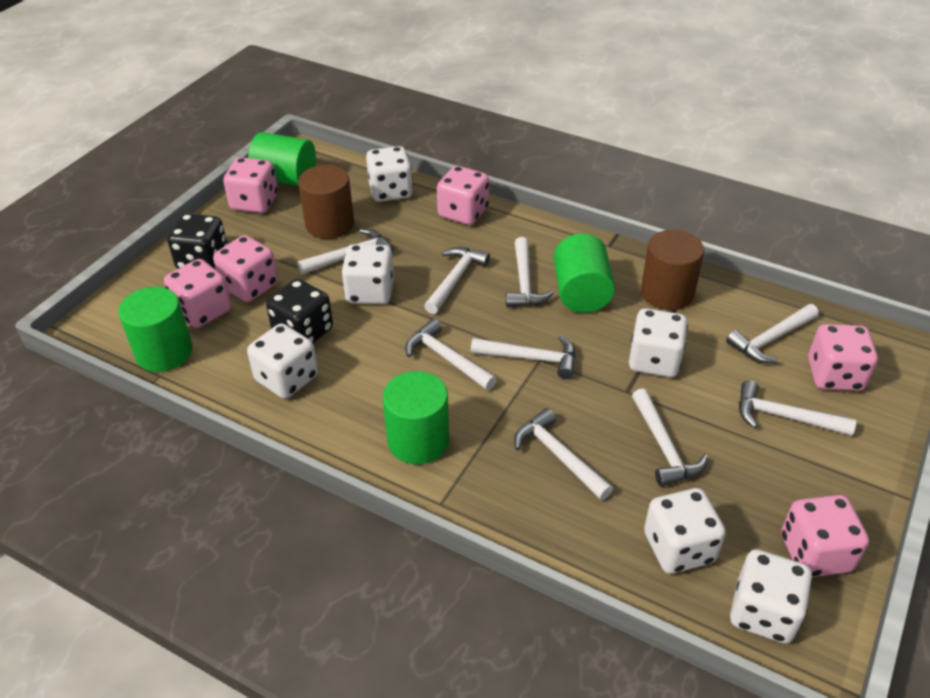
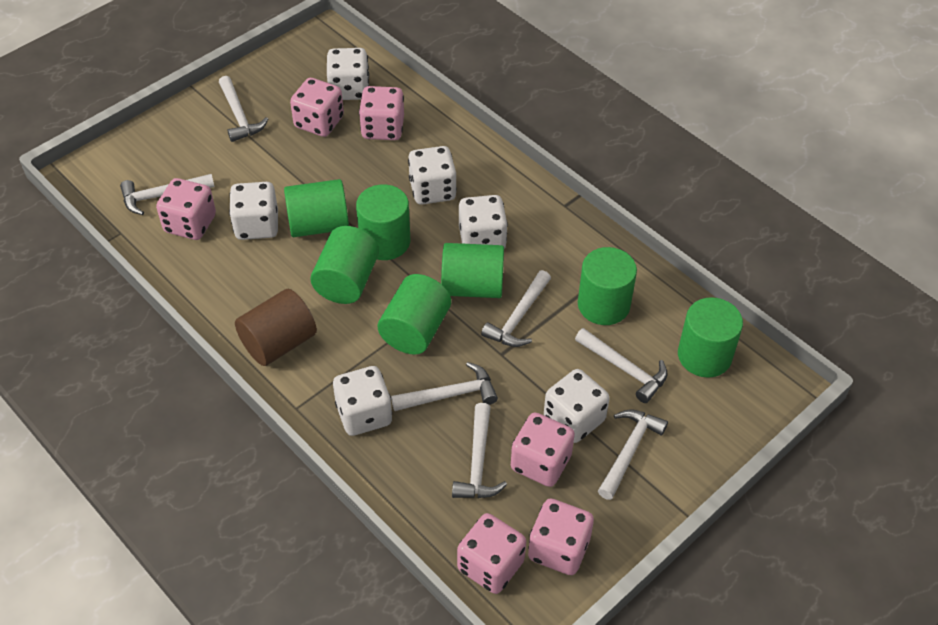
black dice: [167,213,228,270] [266,279,333,343] = 2 -> none = 0
brown cylinder: [298,165,354,239] [641,230,704,310] = 2 -> [235,289,317,366] = 1
green cylinder: [118,287,193,372] [248,132,316,186] [383,371,449,464] [554,234,615,313] = 4 -> [284,179,349,237] [310,226,379,304] [356,184,410,260] [378,274,451,355] [441,243,504,298] [578,247,637,325] [678,297,743,378] = 7
white hammer: [297,229,394,275] [405,319,497,390] [424,247,490,314] [471,335,576,379] [506,237,554,307] [514,408,613,500] [632,388,708,487] [726,304,819,363] [739,380,856,436] = 9 -> [120,174,215,215] [219,76,268,142] [391,362,498,411] [452,403,507,498] [481,270,551,347] [575,328,668,403] [598,409,668,500] = 7

